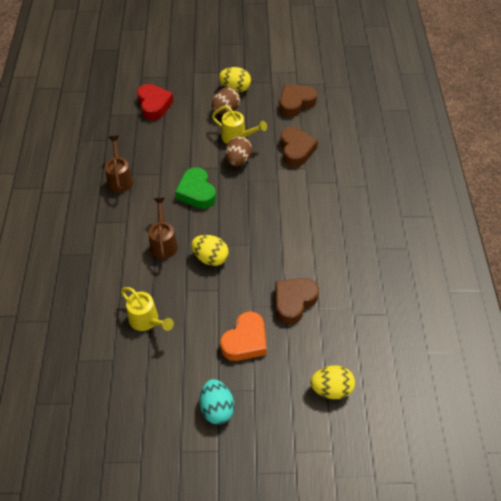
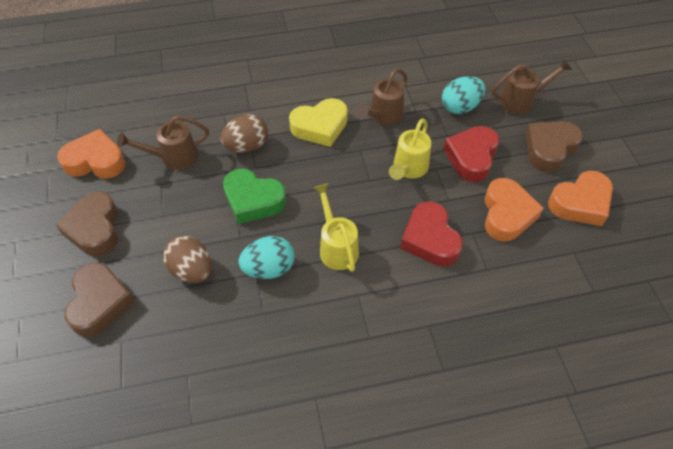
brown watering can: [105,136,133,193] [149,198,178,260] = 2 -> [117,115,209,170] [355,68,408,125] [492,59,572,114] = 3
orange heart: [220,311,267,361] = 1 -> [57,129,125,179] [484,178,544,242] [548,171,613,226] = 3
red heart: [137,84,174,120] = 1 -> [400,201,463,267] [443,126,499,182] = 2
turquoise egg: [200,379,234,424] = 1 -> [238,236,295,279] [442,76,485,114] = 2
yellow egg: [191,235,229,266] [219,67,251,92] [310,365,355,399] = 3 -> none = 0
yellow heart: none = 0 -> [289,98,348,147] = 1

